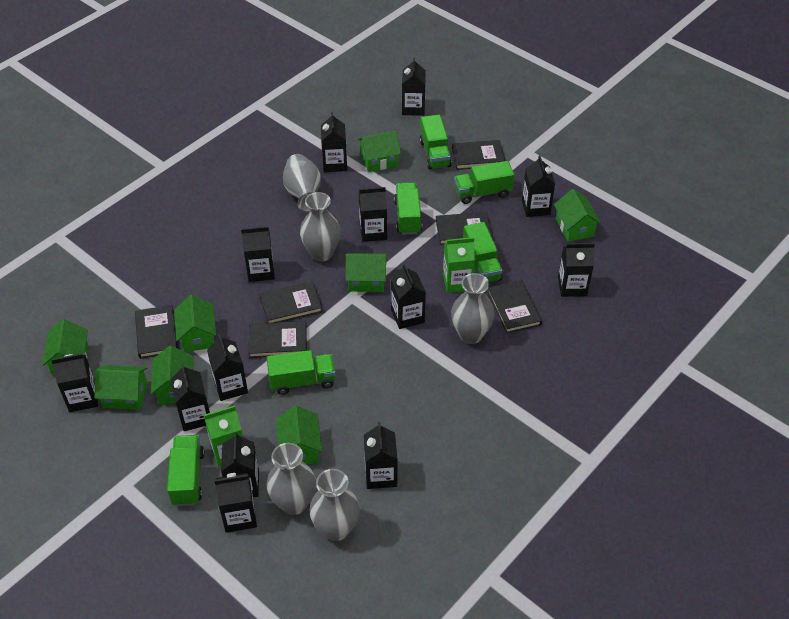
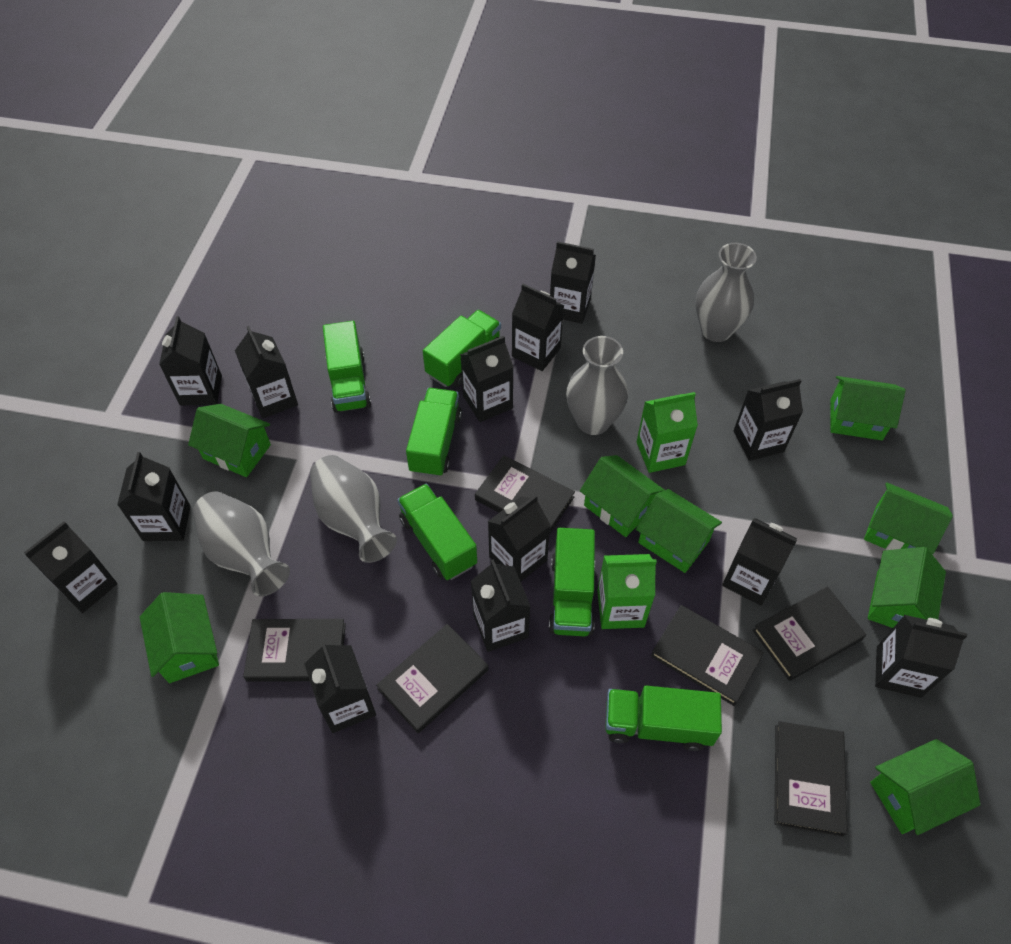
grey vase: [267,443,316,515] [283,154,321,212] [300,192,341,262] [310,469,360,541] [451,273,495,344] = 5 -> [193,491,290,596] [310,455,397,563] [566,336,628,435] [696,243,757,342] = 4

